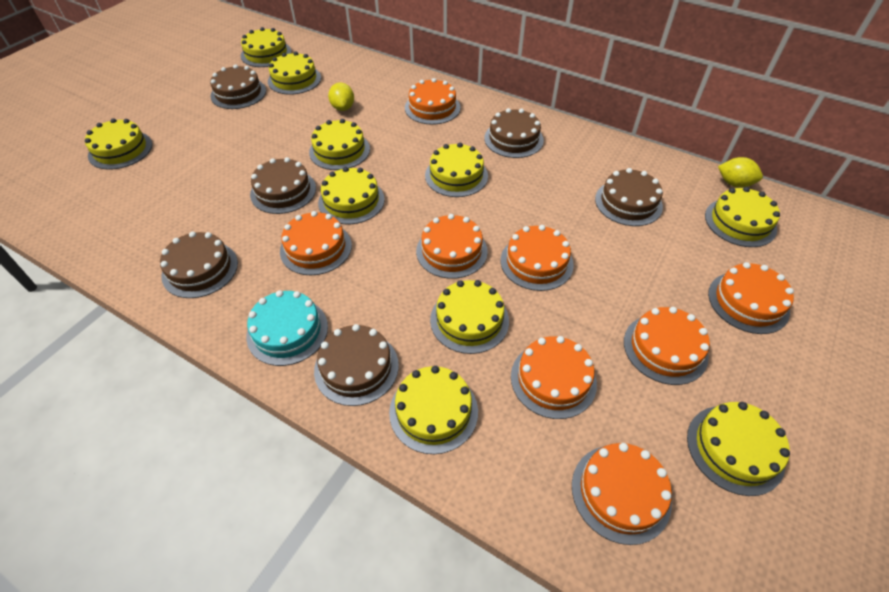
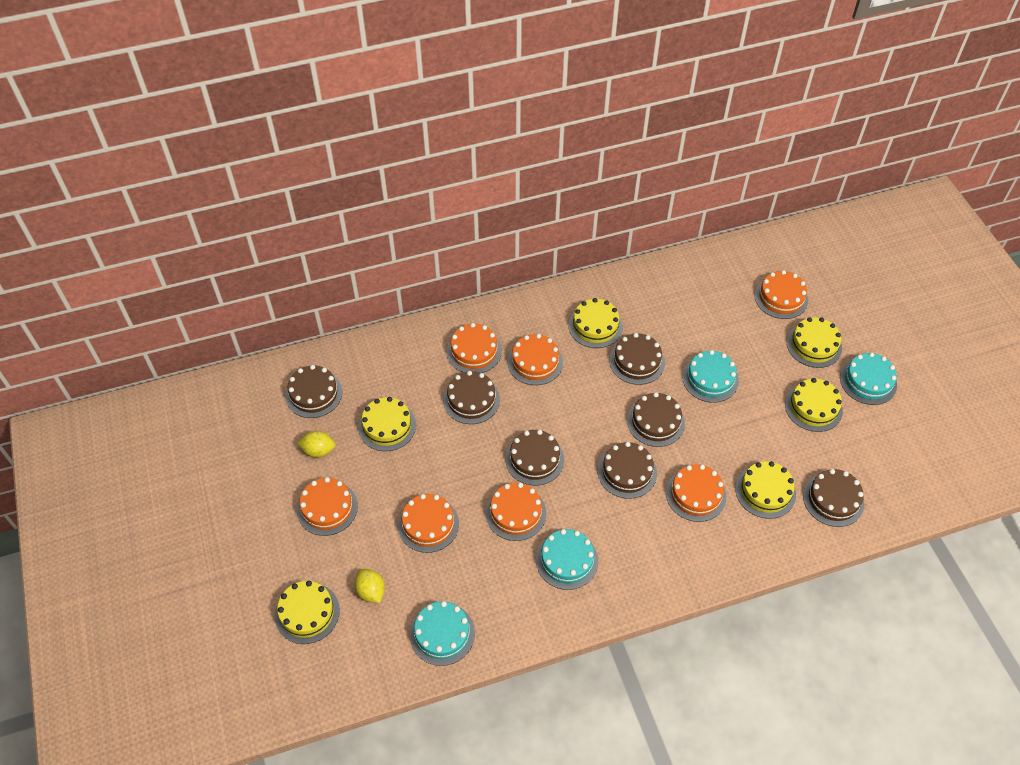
brown cake: [160,232,238,298] [210,64,266,109] [250,157,316,214] [314,324,399,406] [484,108,544,158] [595,168,663,226] = 6 -> [285,365,342,418] [443,371,500,424] [505,430,564,486] [598,442,657,499] [609,333,665,385] [627,392,685,447] [803,469,864,527] = 7
orange cake: [280,211,352,275] [405,78,460,125] [416,214,488,279] [501,225,574,291] [511,336,597,419] [572,443,672,545] [624,307,710,385] [708,262,794,334] = 8 -> [297,477,358,536] [398,494,459,553] [447,323,502,373] [486,483,546,541] [508,334,563,385] [666,464,726,522] [754,270,808,319] = 7
turquoise cake: [246,290,328,366] = 1 -> [410,601,475,666] [536,529,598,590] [682,350,739,403] [840,352,897,405] = 4
yellow cake: [85,118,152,170] [241,27,292,67] [268,52,321,95] [309,119,370,170] [318,167,385,224] [389,366,478,454] [425,143,488,197] [430,280,509,354] [687,402,790,496] [705,187,780,247] = 10 -> [275,581,340,644] [358,397,416,451] [569,298,623,348] [735,461,796,519] [785,378,843,432] [787,317,842,368] = 6

